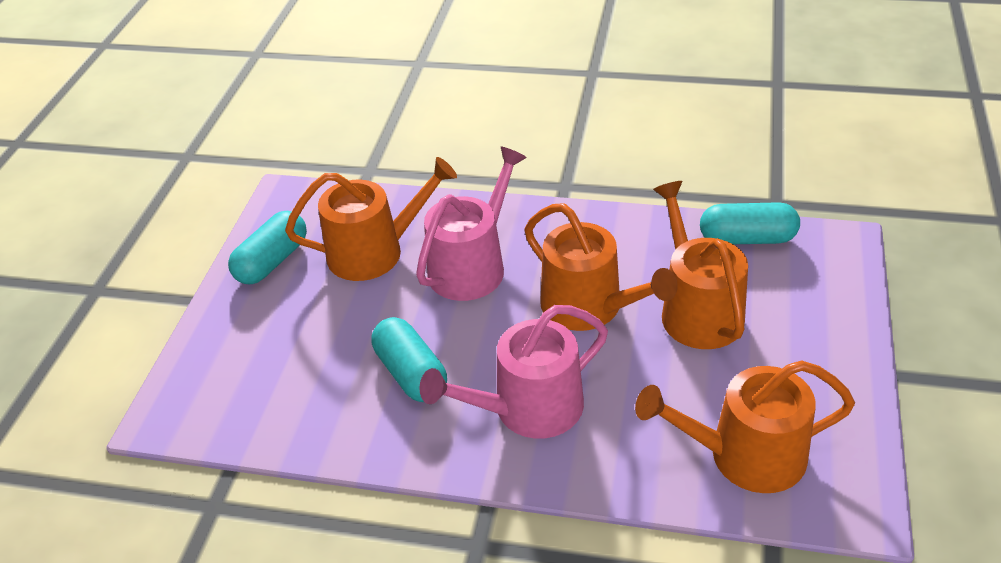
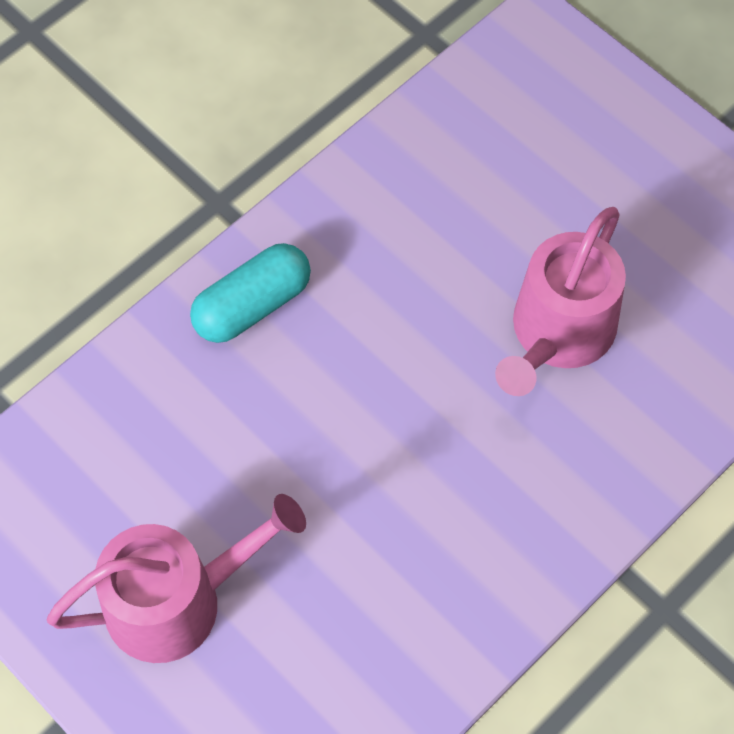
orange watering can: [285,157,457,281] [524,203,678,331] [635,360,855,493] [653,181,748,349] = 4 -> none = 0
turquoise capsule: [228,211,307,284] [372,317,447,402] [700,202,800,244] = 3 -> [190,243,311,343] = 1

